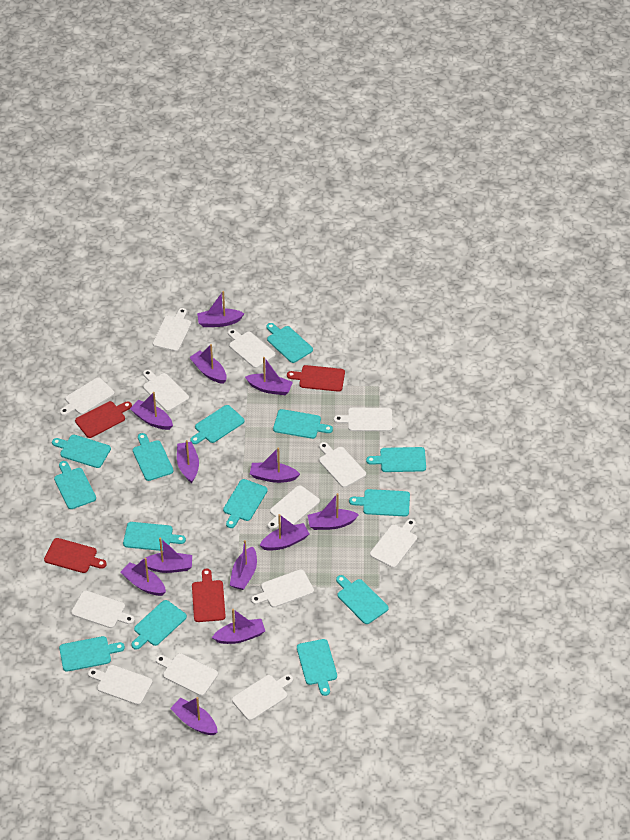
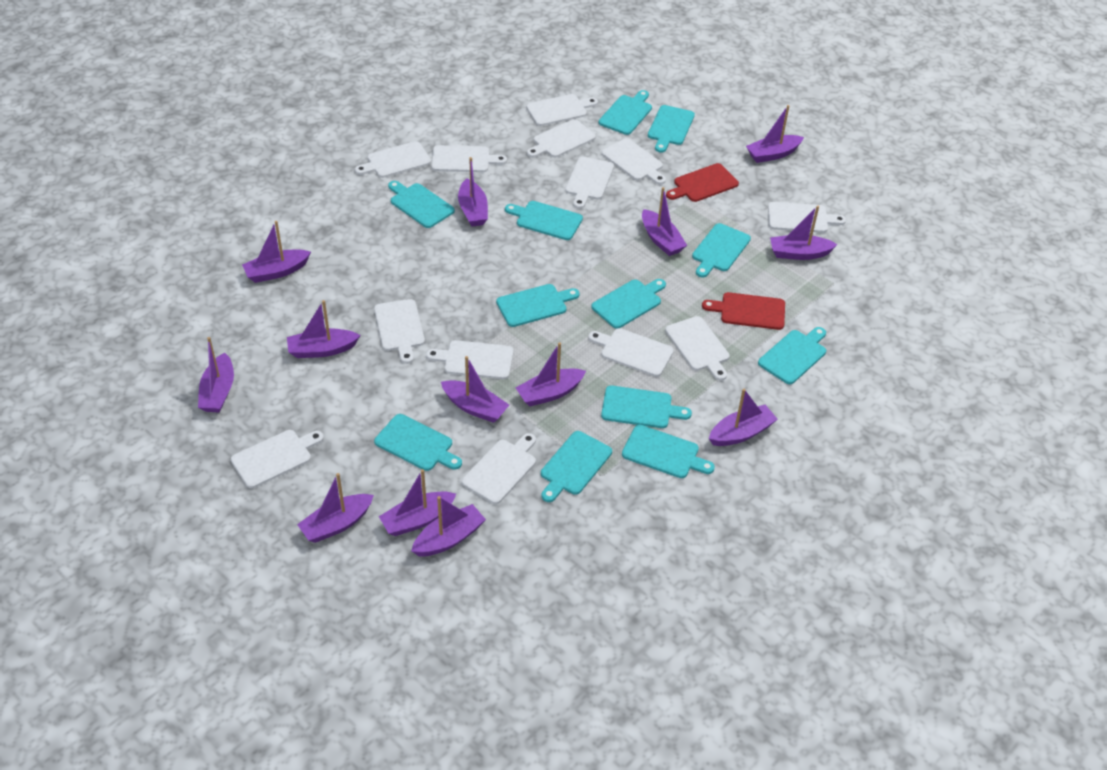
red cutting board: [44,538,107,573] [75,401,132,438] [192,569,226,622] [287,365,345,392] = 4 -> [666,163,739,202] [702,292,785,330] = 2
turquoise cutting board: [52,435,111,468] [54,461,96,509] [59,636,125,672] [123,522,186,551] [131,600,187,650] [133,433,173,481] [190,405,245,444] [223,479,268,528] [266,323,313,363] [273,409,333,439] [297,639,337,696] [336,575,389,624] [349,489,410,517] [366,447,426,472] = 14 -> [374,414,462,471] [388,181,455,228] [496,284,580,327] [505,201,583,240] [541,431,612,502] [591,279,666,329] [599,90,652,135] [601,385,692,428] [622,425,715,478] [648,105,695,153] [692,223,751,277] [758,327,826,384] = 12

